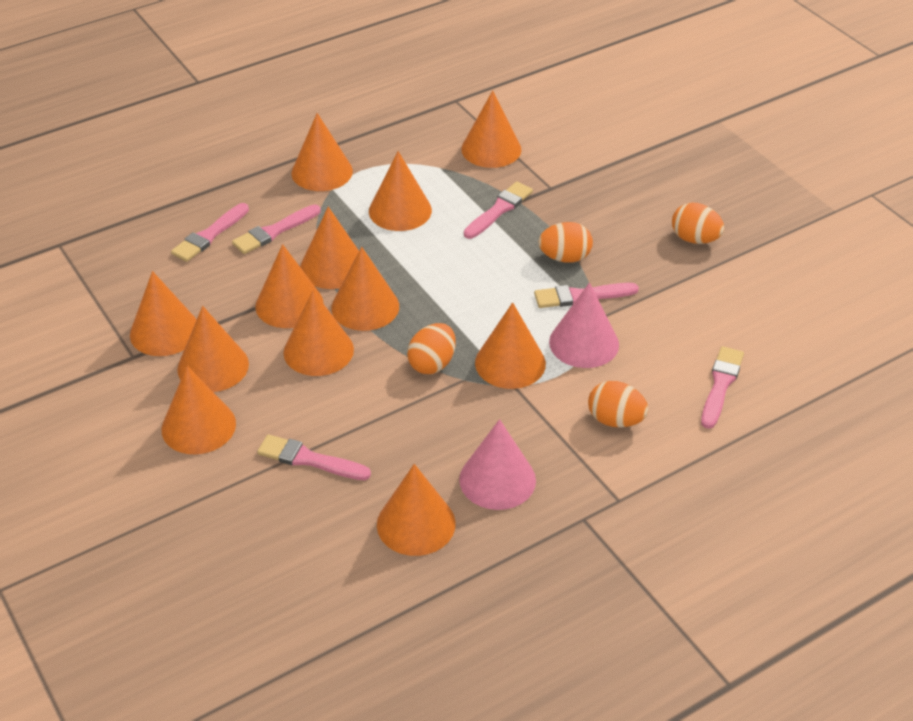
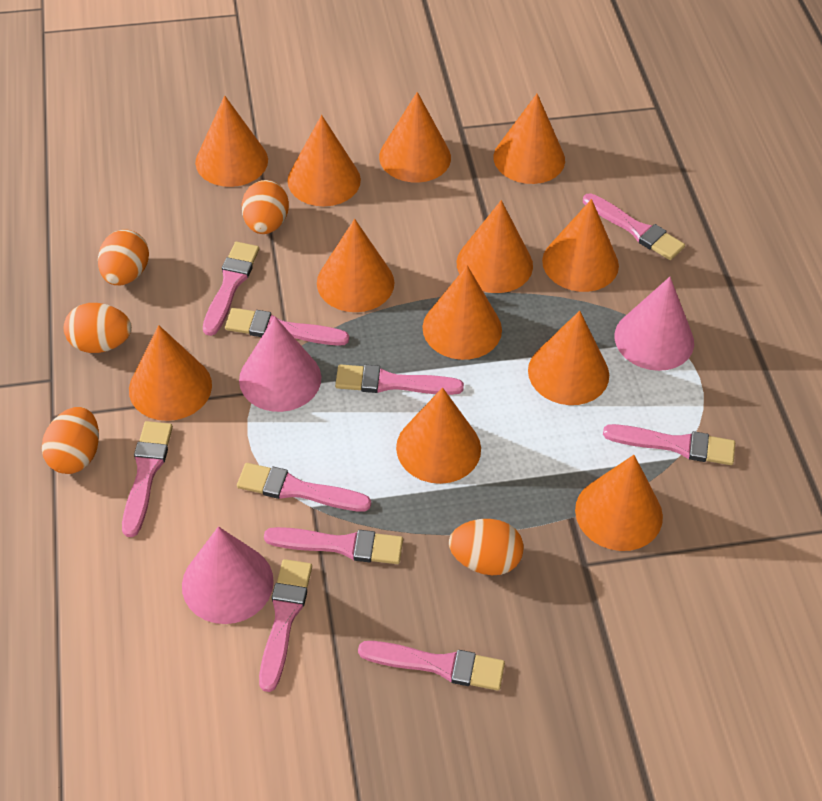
orange egg: [407,323,456,374] [539,222,593,263] [588,381,648,427] [672,203,724,244] = 4 -> [41,407,99,474] [64,303,132,353] [98,229,149,285] [242,180,289,234] [449,519,524,575] = 5
pink brush: [171,203,249,262] [232,204,321,254] [257,434,371,480] [464,182,533,239] [534,283,639,308] [701,346,744,429] = 6 -> [122,421,173,537] [203,242,259,336] [225,308,349,346] [237,463,371,511] [259,559,312,692] [264,527,403,564] [335,364,464,395] [358,641,505,691] [583,193,685,260] [603,424,735,465] = 10
pink cone: [459,419,536,510] [549,282,619,368] = 2 -> [182,526,274,624] [239,317,321,412] [614,277,694,371] = 3

